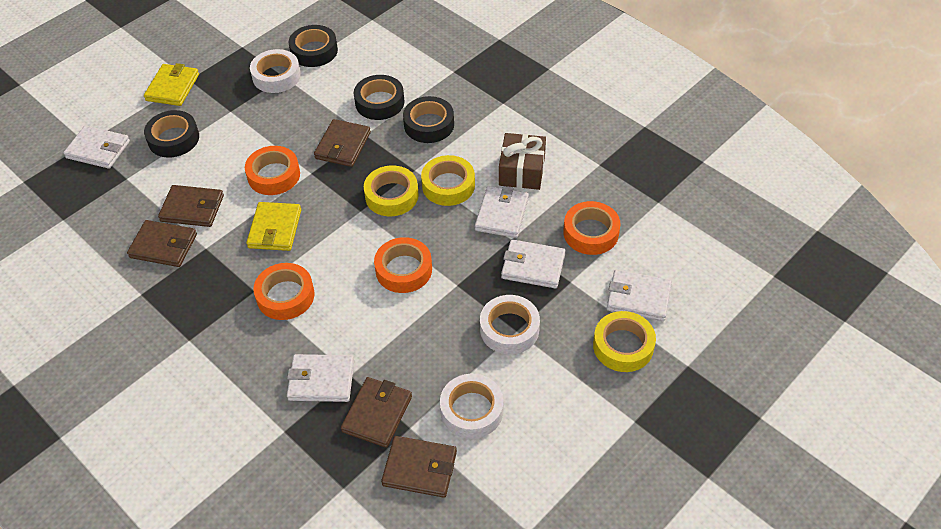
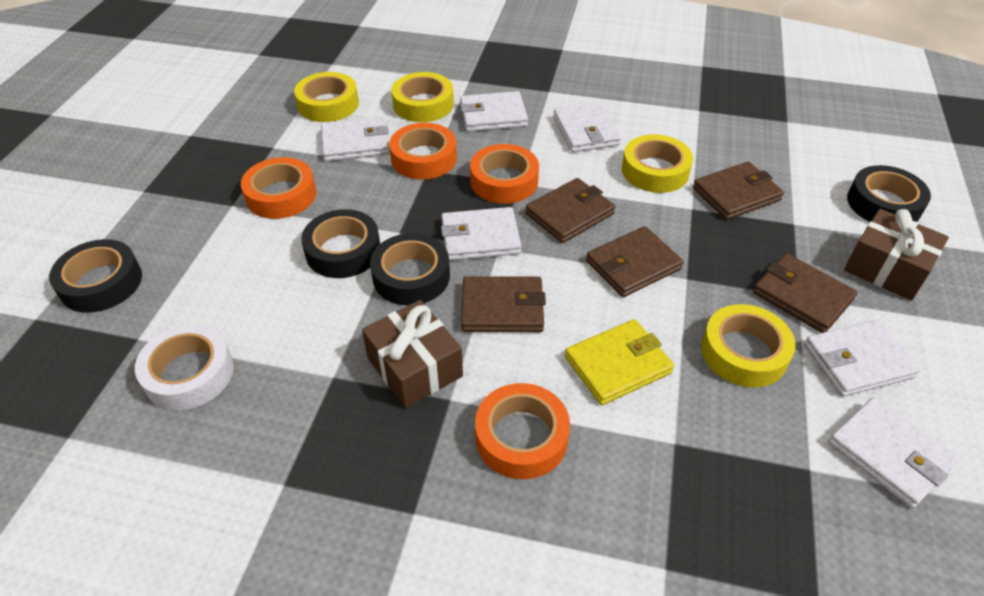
brown gift: [499,133,546,190] = 1 -> [362,300,463,408] [844,209,949,300] = 2
white tape: [250,49,301,93] [440,374,503,439] [480,295,540,354] = 3 -> [135,324,234,410] = 1
white wallet: [64,126,130,169] [287,354,354,402] [475,186,529,238] [501,239,566,288] [607,270,672,321] = 5 -> [321,117,390,161] [441,207,521,261] [460,91,528,132] [553,102,621,152] [804,320,921,397] [828,397,958,508] = 6
yellow tape: [364,165,419,216] [421,155,475,206] [593,311,656,372] = 3 -> [294,72,359,122] [391,72,454,122] [622,134,693,193] [701,304,796,387] = 4
yellow wallet: [144,63,199,106] [246,202,301,251] = 2 -> [565,319,674,405] = 1

